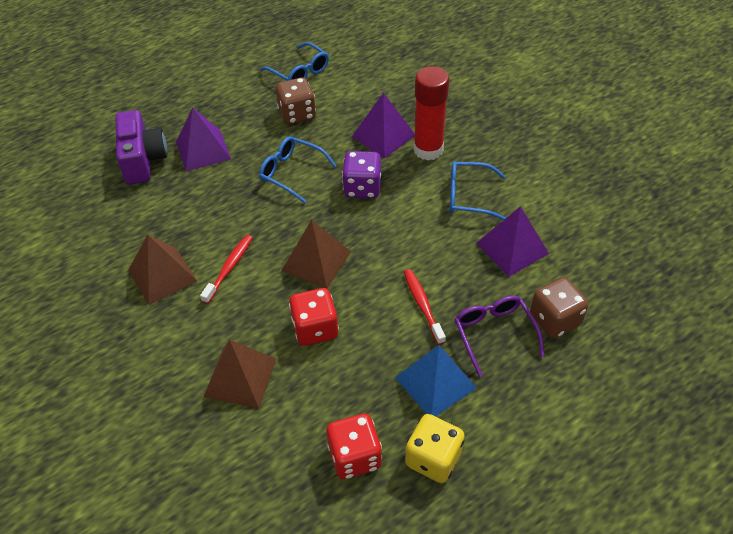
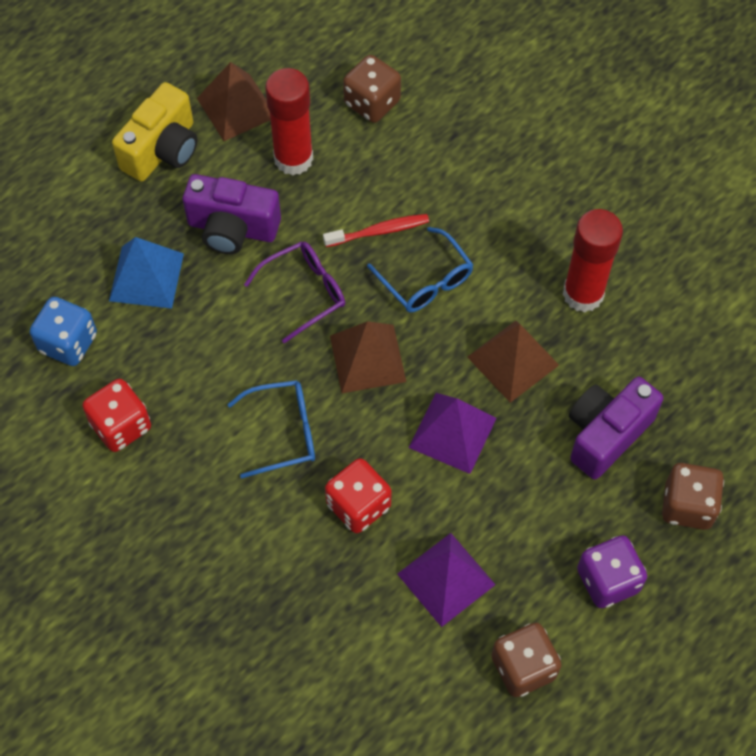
blue dice: none = 0 -> [30,297,97,366] = 1
blue glasses: [259,136,337,203] [260,42,329,81] [450,161,506,220] = 3 -> [227,380,315,478] [367,227,473,312] = 2
brown dice: [276,77,316,125] [530,277,589,338] = 2 -> [343,55,401,123] [492,623,561,697] [662,463,724,530] = 3
purple camera: [115,110,167,185] = 1 -> [183,174,281,254] [569,377,663,479] = 2
purple pyramid: [176,108,231,172] [352,93,415,159] [476,206,549,277] = 3 -> [397,533,496,627] [409,393,497,474] = 2
red glue stick: [413,66,449,160] = 1 -> [265,68,313,176] [563,209,623,312] = 2
red toothbrush: [200,235,252,304] [404,269,446,345] = 2 -> [323,214,429,247] = 1
yellow camera: none = 0 -> [112,82,197,181] = 1
yellow dice: [405,414,465,483] = 1 -> none = 0

